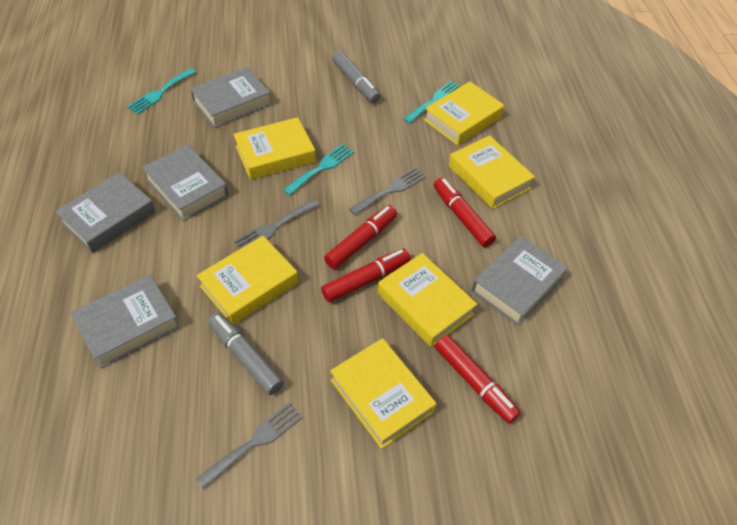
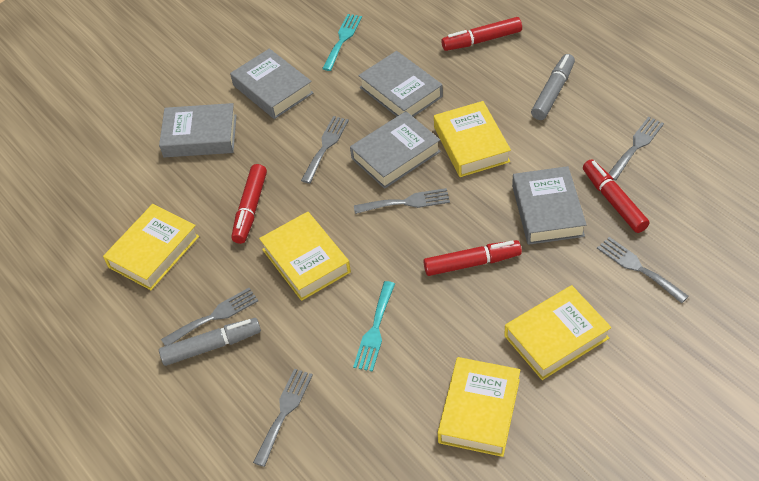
grey fork: [196,402,303,490] [234,199,319,249] [349,167,426,215] = 3 -> [161,288,258,346] [253,369,313,467] [301,116,349,184] [354,188,450,214] [597,237,689,303] [608,117,664,180] = 6
turquoise fork: [127,68,196,114] [283,144,354,196] [403,81,459,124] = 3 -> [322,14,362,71] [353,281,395,372] = 2
yellow book: [197,236,298,325] [233,117,316,180] [330,338,436,449] [378,253,477,347] [424,81,504,146] [449,135,535,209] = 6 -> [103,204,199,290] [259,212,351,301] [434,101,511,177] [438,357,520,457] [504,285,612,380] = 5

